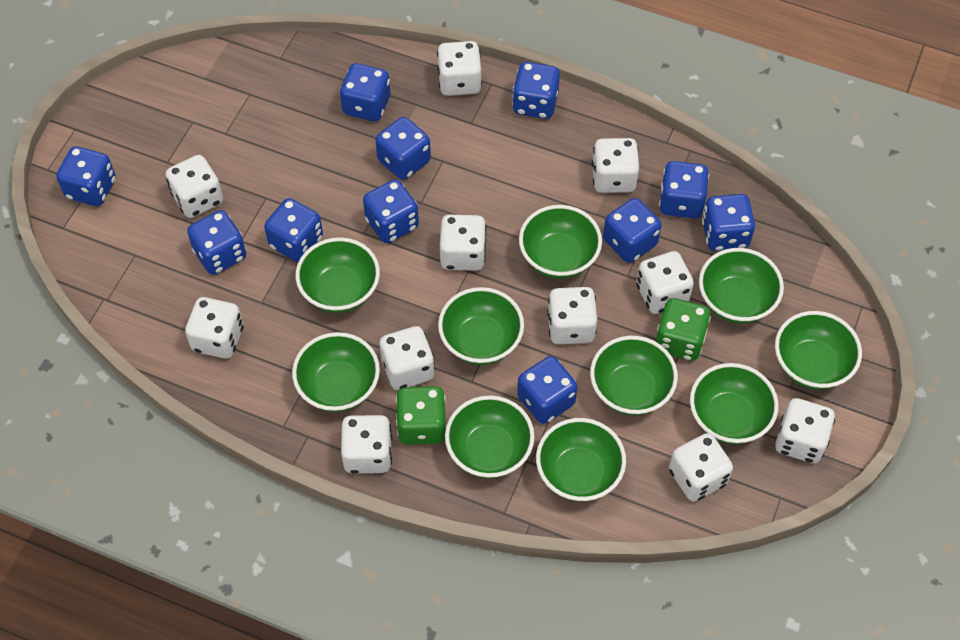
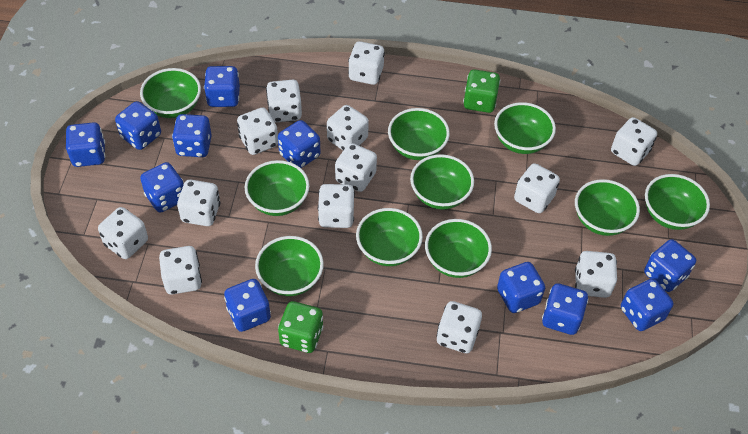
white dice: [166,155,223,218] [185,297,244,359] [341,415,392,474] [379,326,435,390] [437,41,482,96] [440,214,487,271] [547,287,597,344] [592,138,639,193] [636,251,694,314] [669,433,733,502] [775,398,835,463] = 11 -> [98,207,148,259] [159,246,202,295] [177,180,220,226] [237,107,278,155] [266,80,302,122] [318,184,355,228] [327,105,369,150] [335,143,377,192] [348,41,385,85] [436,301,482,353] [514,163,560,213] [575,251,617,298] [611,117,657,166] = 13

